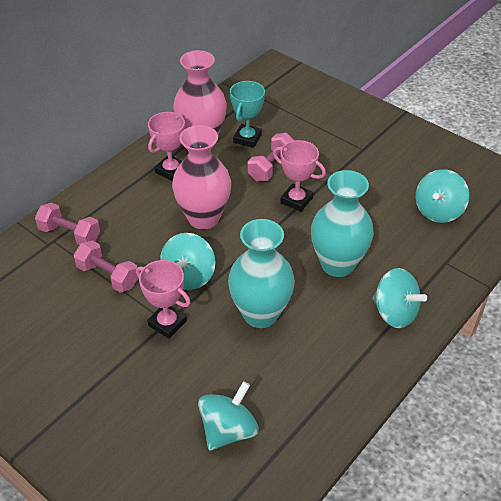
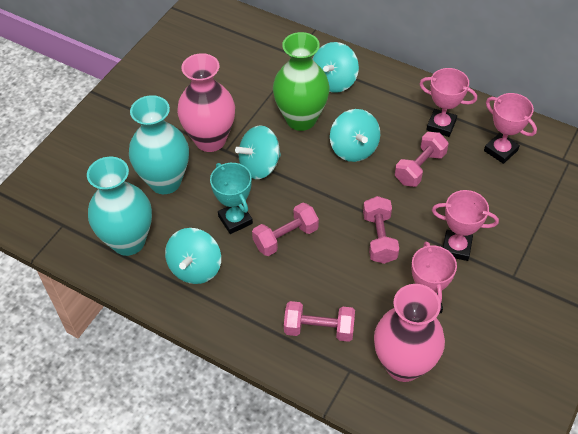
green vase: none = 0 -> [273,32,330,131] = 1
pink dumbbell: [35,203,100,245] [74,240,138,293] [248,133,295,181] = 3 -> [252,203,319,256] [284,301,355,342] [363,196,399,264] [395,132,449,187] = 4
pink trophy: [136,260,191,339] [148,112,186,181] [273,140,326,212] = 3 -> [411,242,457,313] [419,68,477,137] [432,190,499,261] [484,93,537,164] = 4

